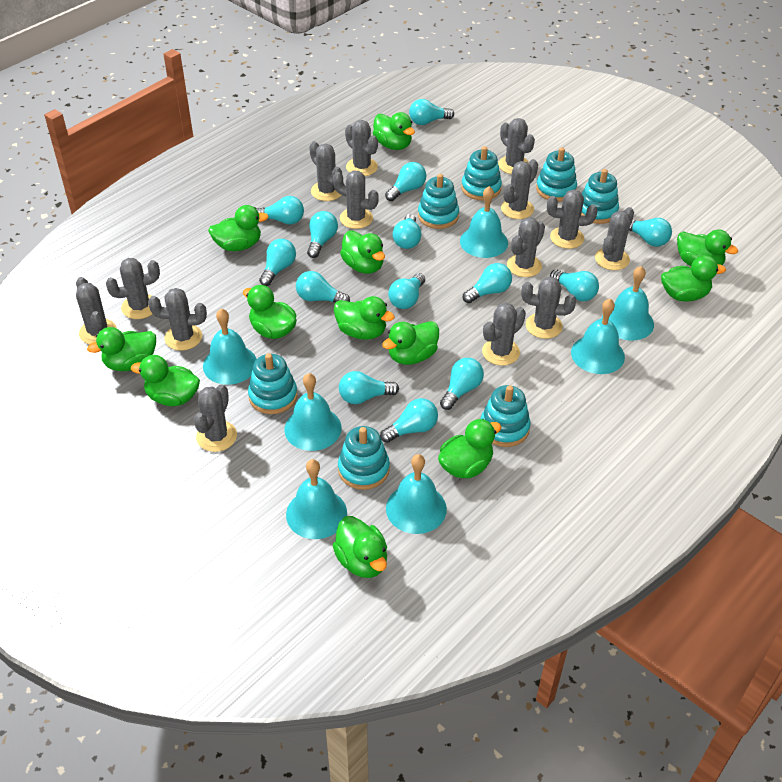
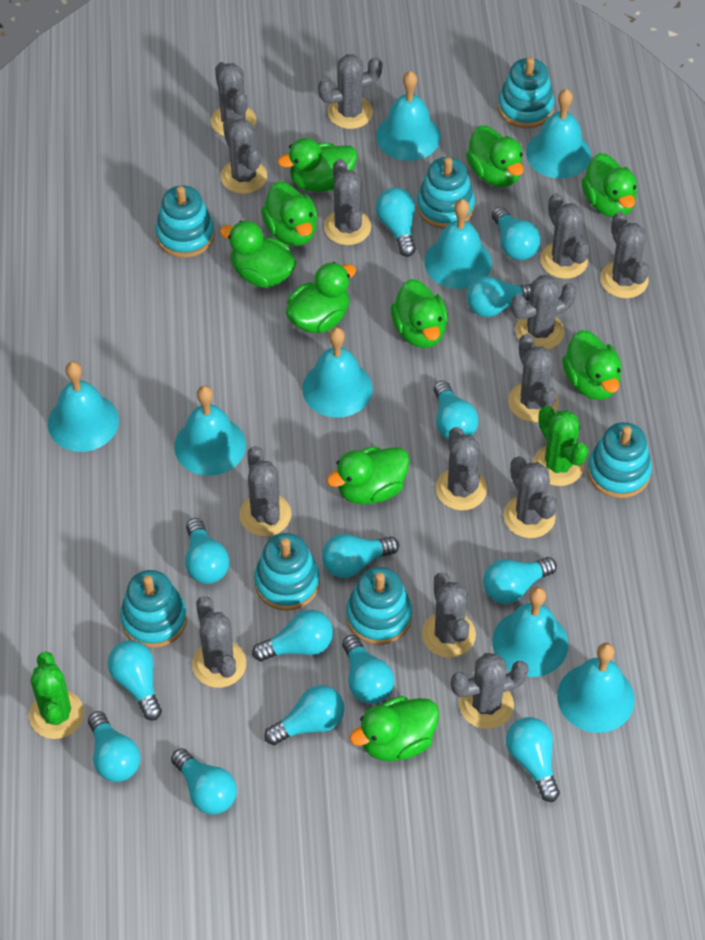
green cactus: none = 0 -> [29,652,84,739] [533,406,588,486] = 2
green duck: [87,327,156,371] [131,355,200,406] [208,205,269,251] [243,285,297,339] [332,516,387,578] [334,296,395,340] [340,231,385,274] [373,112,415,150] [382,321,439,365] [438,419,501,478] [661,255,726,302] [677,229,738,266] = 12 -> [220,221,297,288] [261,181,318,246] [277,138,357,192] [286,262,356,333] [326,446,410,505] [349,696,439,761] [391,279,448,348] [466,125,524,187] [562,330,622,400] [581,153,638,217] = 10
turquoise bell: [203,308,257,385] [284,373,342,451] [286,459,347,539] [386,454,447,534] [460,186,508,258] [571,299,625,374] [602,266,654,341] = 7 -> [48,361,119,452] [174,386,246,476] [302,327,373,418] [376,71,441,161] [424,199,492,289] [492,587,568,677] [526,89,591,179] [557,643,635,733] = 8

